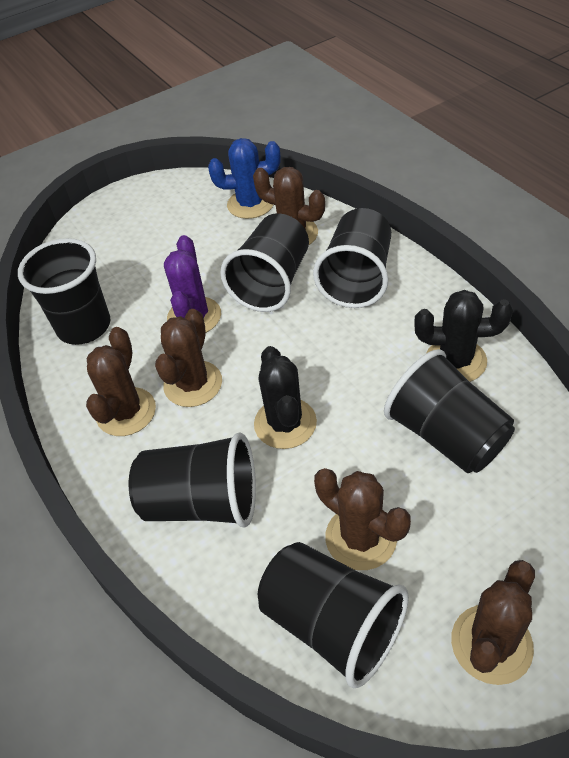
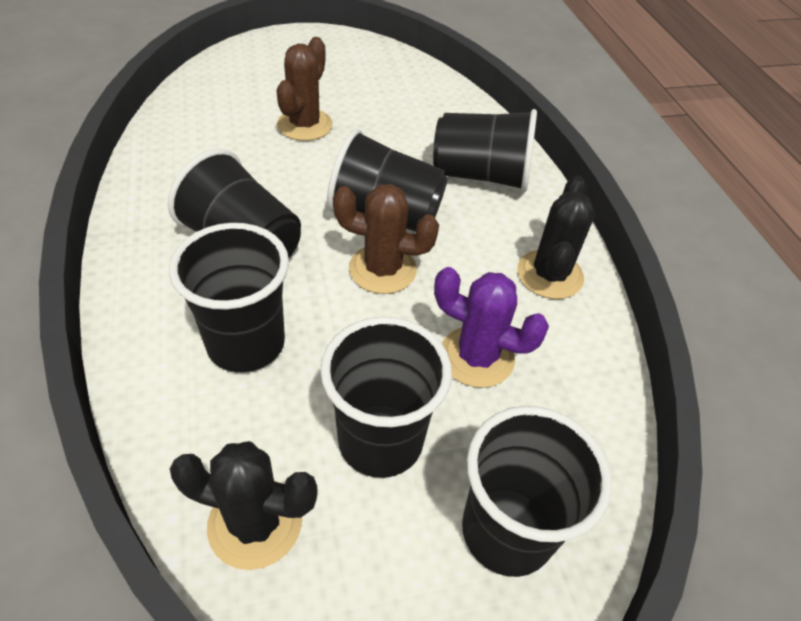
blue cactus: [208,138,280,219] = 1 -> none = 0
brown cactus: [86,327,156,436] [155,309,222,407] [253,167,325,245] [314,468,411,570] [451,560,535,685] = 5 -> [276,37,333,141] [333,184,439,294] = 2

